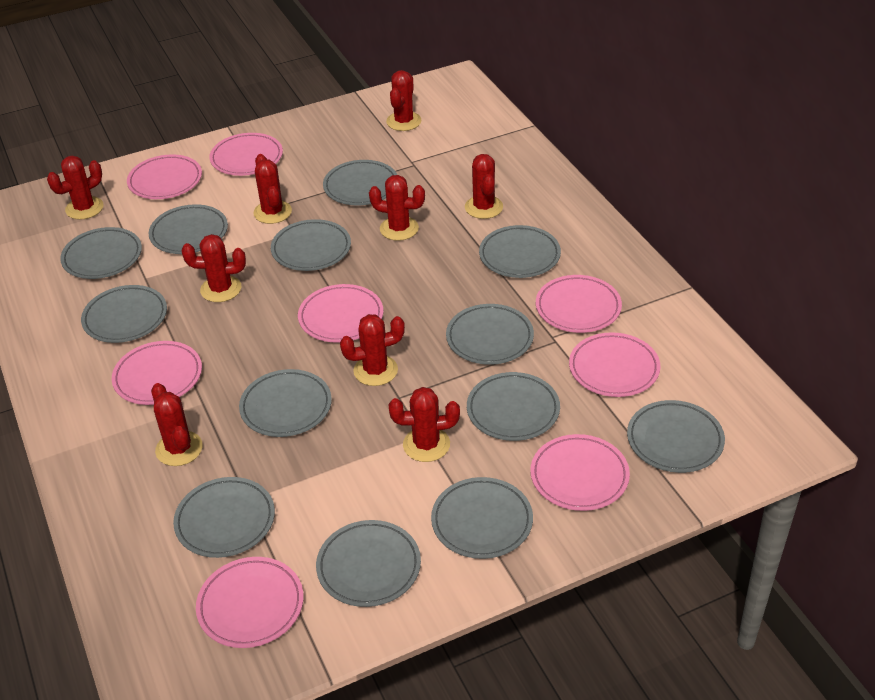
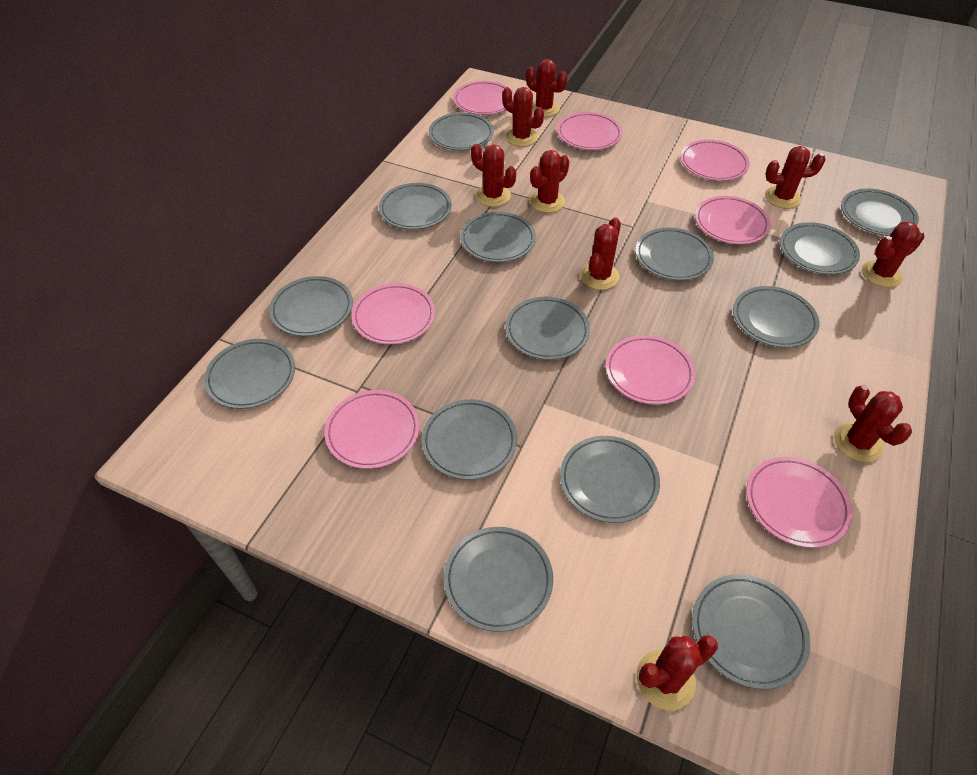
grey plate: [60,227,142,279] [81,285,167,343] [149,204,228,254] [173,477,275,558] [239,369,332,437] [271,219,351,271] [316,520,421,607] [323,160,397,205] [431,477,533,559] [446,304,534,365] [467,372,560,441] [479,225,561,278] [627,400,725,473] = 13 -> [204,339,295,409] [269,276,353,336] [379,183,452,230] [421,399,517,480] [429,113,494,150] [444,527,553,632] [460,212,536,262] [505,297,590,360] [560,436,660,523] [635,228,714,281] [692,574,810,689] [733,286,820,348] [780,222,860,275] [841,189,919,236] = 14

